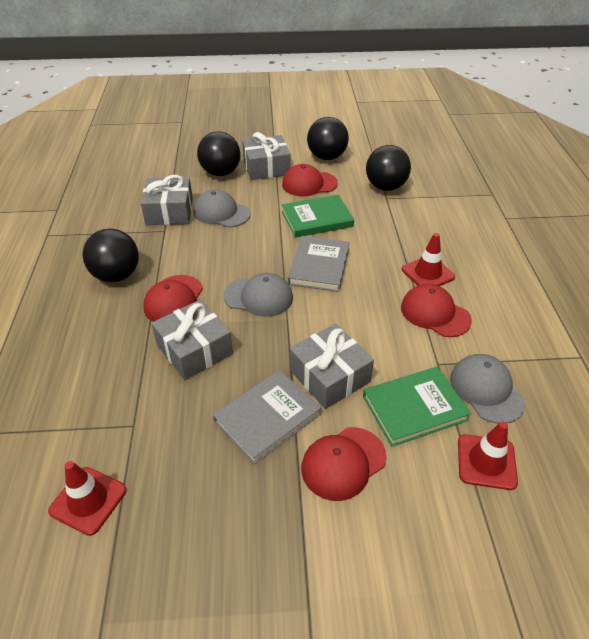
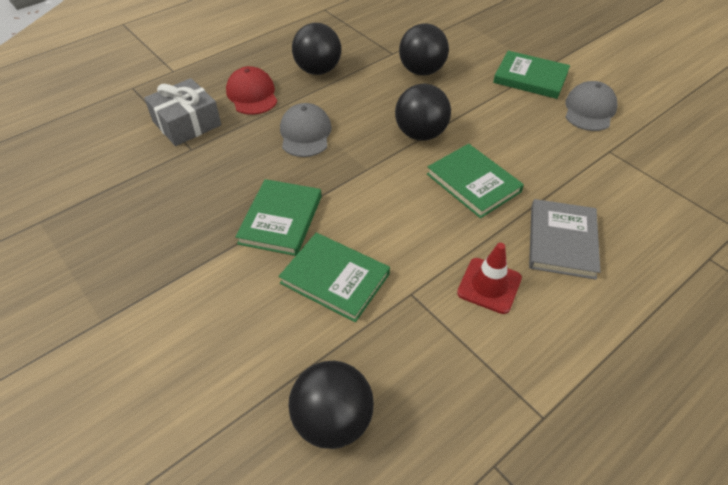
green book: [282,195,354,238] [363,367,471,447] = 2 -> [235,179,322,256] [279,233,390,322] [427,144,524,218] [493,51,570,99] = 4
grey book: [213,370,321,464] [288,236,350,292] = 2 -> [529,199,601,280] = 1
grey cap: [193,189,251,228] [223,273,293,317] [450,354,525,424] = 3 -> [280,103,332,157] [565,81,618,131] = 2
grey gift: [141,175,193,225] [151,300,233,380] [242,132,290,180] [289,324,374,409] = 4 -> [144,78,221,146] = 1
red cap: [143,275,203,322] [282,164,338,196] [301,427,387,501] [401,284,472,337] = 4 -> [226,66,277,115] = 1
red traffic cone: [48,461,127,536] [402,233,455,286] [458,421,518,490] = 3 -> [457,243,522,314] = 1

